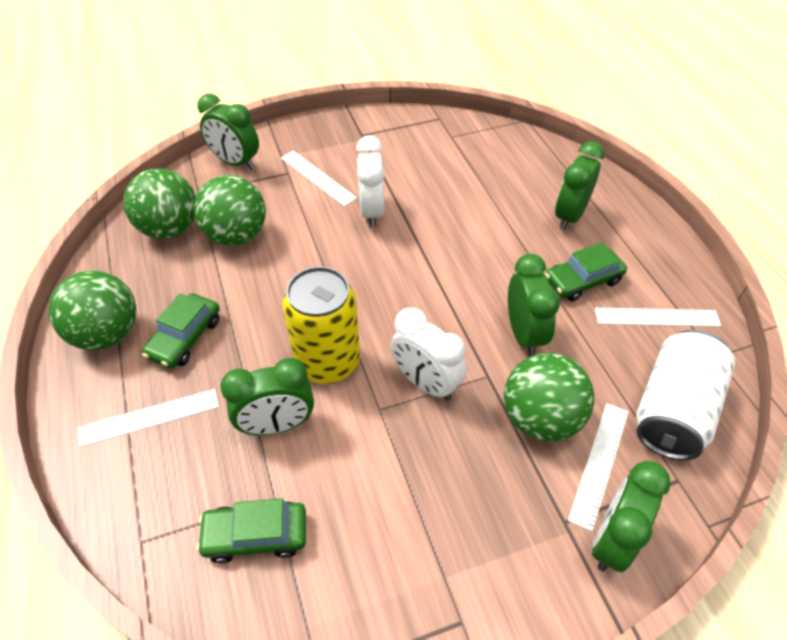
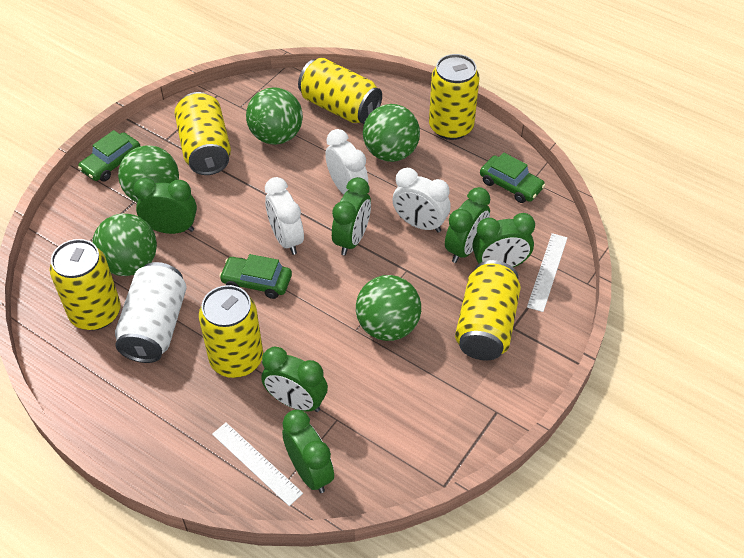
green ball: [49,271,136,350] [123,168,196,239] [194,175,266,246] [504,353,594,442] = 4 -> [92,213,157,276] [118,145,179,202] [246,88,303,145] [356,275,421,341] [363,104,420,162] = 5
green clock: [197,94,259,170] [220,358,314,435] [508,254,560,356] [555,141,605,231] [592,461,671,572] = 5 -> [133,178,197,234] [261,346,328,412] [282,410,334,493] [332,177,371,255] [445,187,490,263] [472,213,535,267] = 6
white clock: [356,136,385,228] [390,308,467,401] = 2 -> [265,177,304,255] [325,129,368,195] [392,168,451,233] = 3
white ruler: [78,389,219,447] [281,151,357,206] [568,403,629,531] [595,308,721,327] = 4 -> [212,422,303,506] [527,233,567,312] = 2
yellow can: [282,266,360,384] = 1 -> [50,239,121,330] [174,92,231,175] [199,285,263,378] [298,58,382,124] [429,54,480,140] [455,260,521,360] = 6

